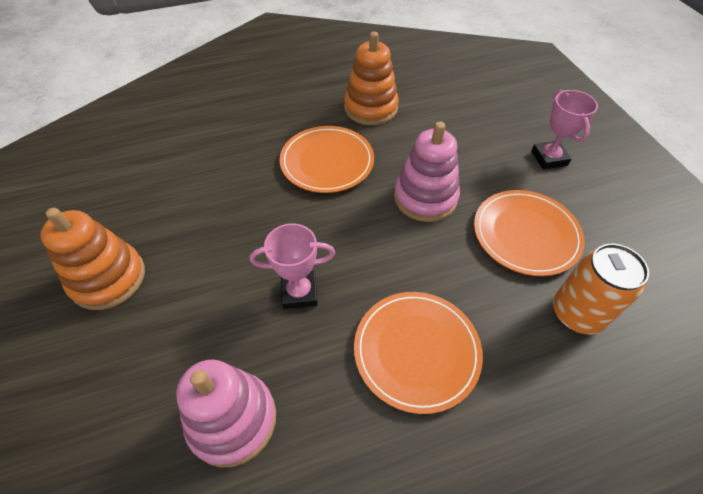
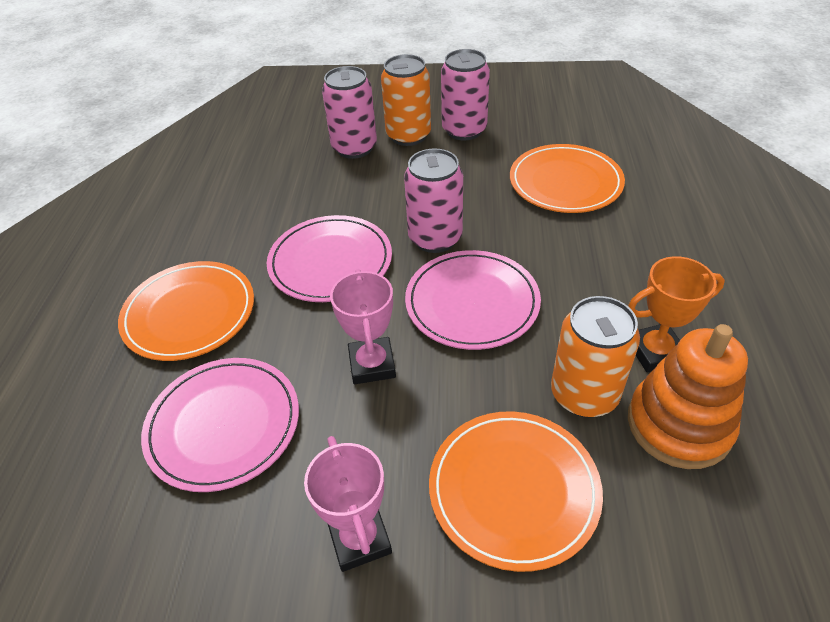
orange can: [553,244,649,334] = 1 -> [381,54,431,146] [551,296,640,417] = 2
orange stacking toy: [40,208,145,310] [344,32,399,125] = 2 -> [628,324,748,469] = 1
orange trophy: none = 0 -> [628,256,725,373] = 1
pink can: none = 0 -> [322,66,377,159] [404,148,463,253] [441,49,490,140] = 3
pink plate: none = 0 -> [141,358,299,492] [267,215,392,302] [405,250,541,350] = 3
pink stacking toy: [176,360,276,468] [394,122,460,222] = 2 -> none = 0

